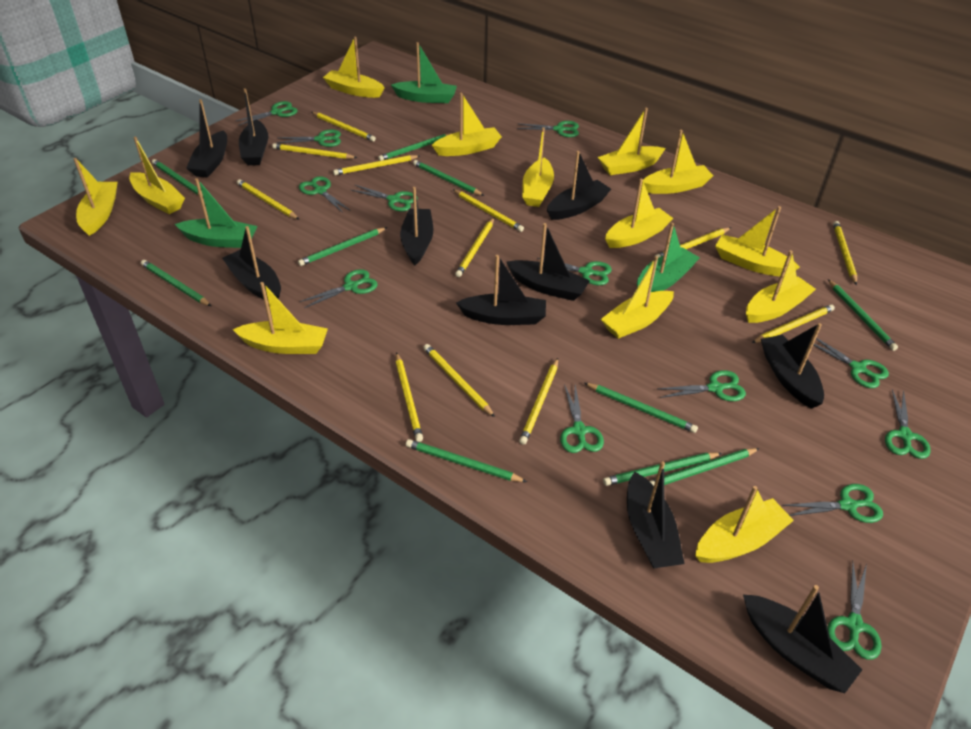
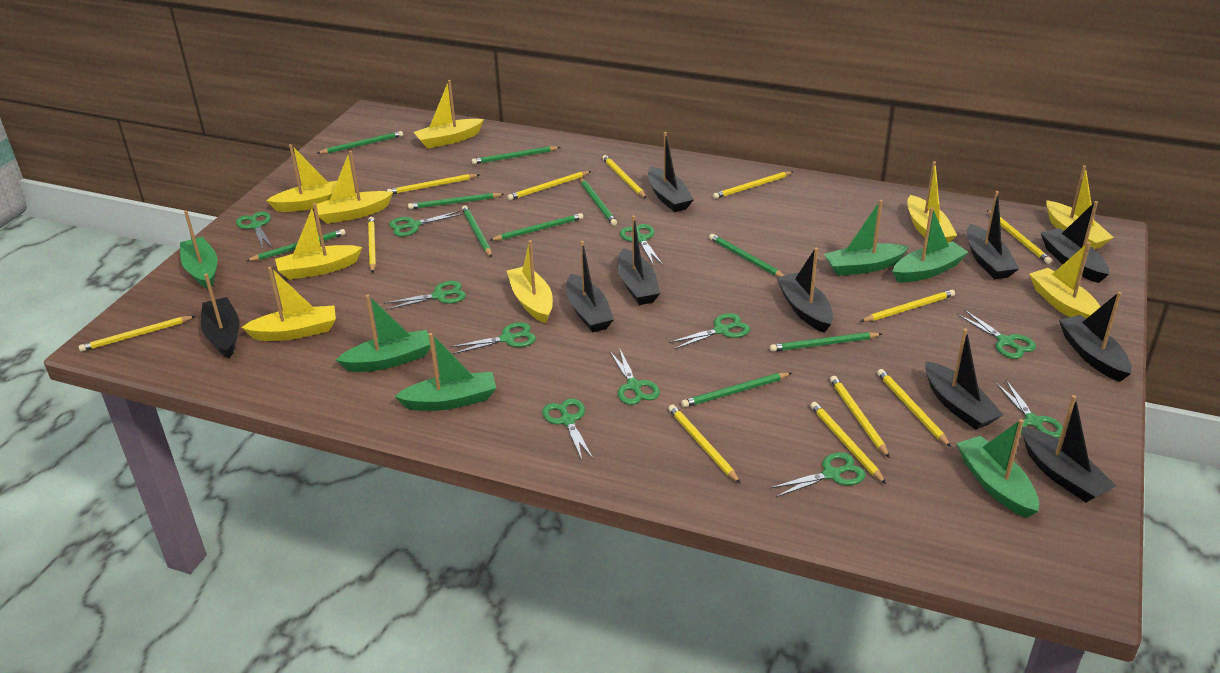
green boat: [175,178,258,248] [391,42,457,103] [637,223,700,292] = 3 -> [180,210,218,289] [336,295,430,372] [395,333,496,411] [824,200,909,276] [892,207,968,282] [957,419,1039,518] = 6
green scissors: [236,101,297,125] [276,130,341,147] [299,176,350,213] [300,269,378,308] [351,185,418,211] [517,121,579,137] [538,258,612,285] [560,384,604,453] [657,370,746,401] [782,484,883,523] [813,338,889,388] [827,562,882,660] [885,390,931,459] = 13 -> [236,211,272,248] [384,281,466,310] [389,211,463,237] [450,322,536,354] [542,399,593,460] [610,348,660,405] [620,224,663,266] [669,313,750,349] [770,452,866,497] [957,310,1036,359] [996,380,1063,438] = 11
yellow boat: [74,158,118,236] [129,137,185,214] [233,282,328,354] [323,37,385,98] [432,93,502,156] [522,127,554,207] [598,108,666,175] [601,256,674,339] [605,179,673,248] [643,130,713,194] [695,486,794,563] [715,206,800,277] [746,250,816,323] = 13 -> [241,267,336,341] [266,144,337,212] [275,203,362,280] [316,150,393,224] [414,80,484,149] [507,240,553,324] [907,161,957,243] [1029,242,1100,319] [1046,165,1114,249] = 9

